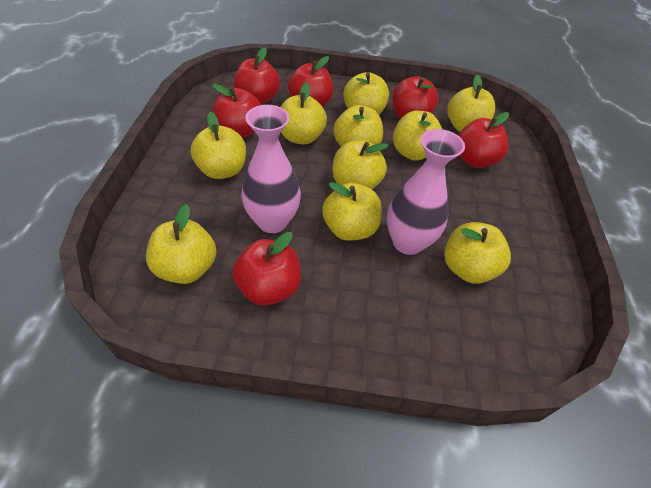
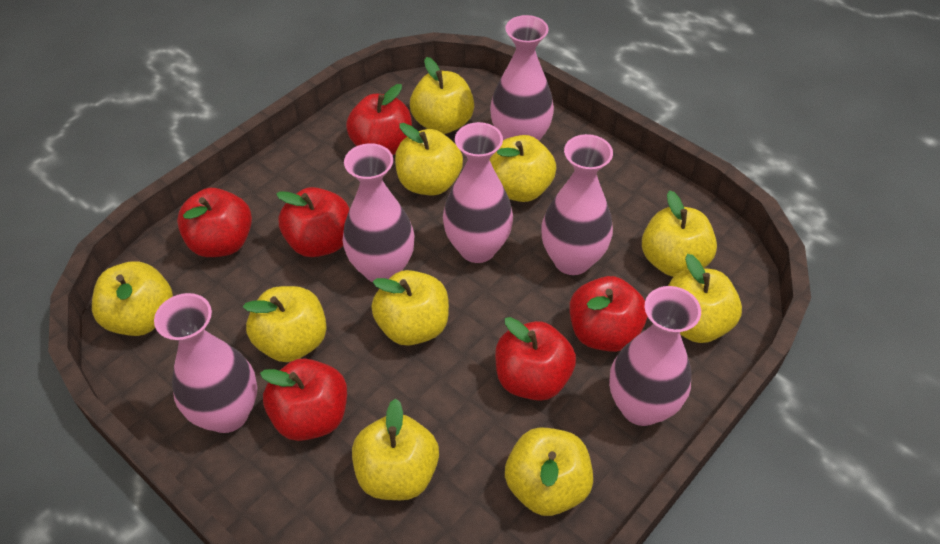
pink vase: [241,105,301,233] [387,129,465,255] = 2 -> [154,293,257,433] [343,143,414,282] [443,122,513,263] [490,15,554,141] [541,134,613,275] [609,286,701,426] = 6

